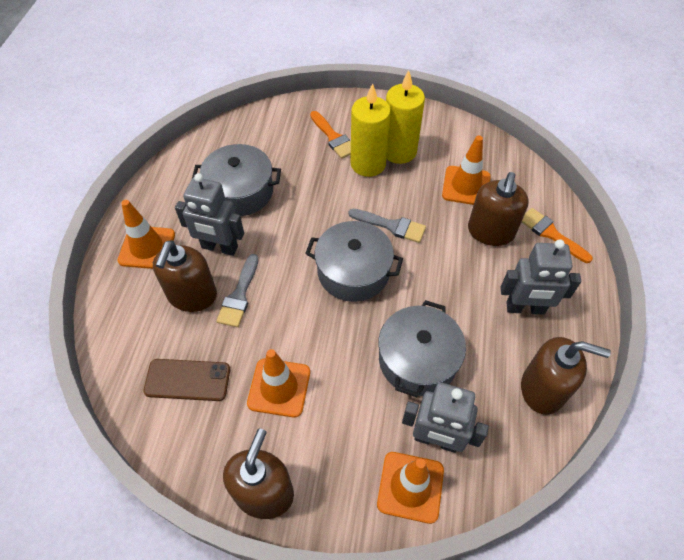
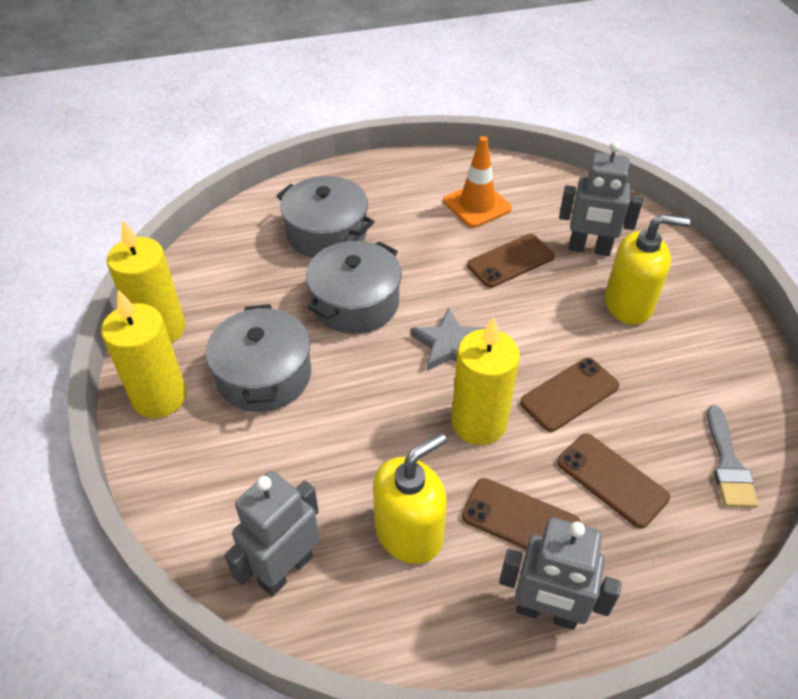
brown phone: [143,359,230,401] = 1 -> [462,478,581,549] [467,234,555,288] [520,358,620,432] [557,433,670,528] = 4
brown soap dispenser: [153,240,217,312] [223,429,294,519] [468,172,529,246] [521,337,611,415] = 4 -> none = 0
grey brush: [216,254,258,327] [349,209,426,243] = 2 -> [707,405,759,508] = 1
grey star: none = 0 -> [411,308,486,371] = 1
orange brush: [310,111,351,159] [522,208,593,263] = 2 -> none = 0
orange traffic cone: [118,200,175,269] [247,349,310,418] [377,452,444,524] [442,135,491,205] = 4 -> [443,136,512,228] = 1
yellow candle: [350,83,391,177] [386,70,425,164] = 2 -> [101,290,187,418] [107,220,185,343] [452,317,520,445] = 3
yellow soap dispenser: none = 0 -> [373,433,447,564] [605,214,691,324] = 2

